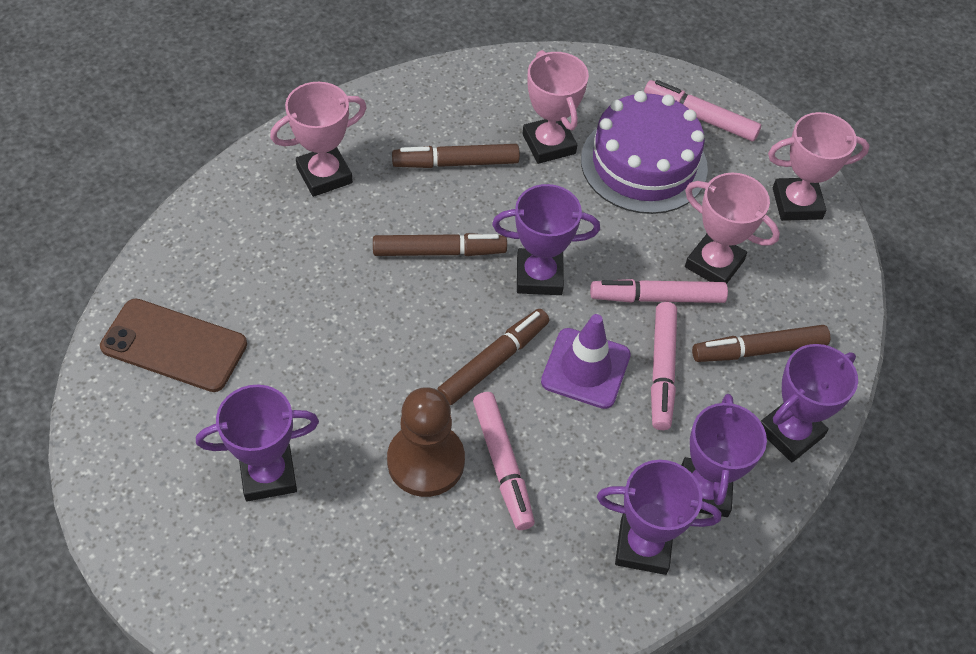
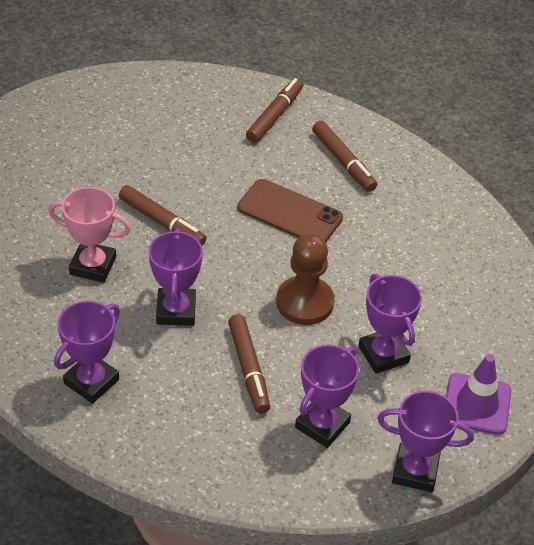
pink marker: [473,392,535,530] [590,279,728,303] [644,80,761,141] [651,302,677,430] = 4 -> none = 0
pink trophy: [270,82,367,197] [522,50,589,164] [685,173,780,284] [768,112,869,221] = 4 -> [48,187,131,283] = 1
purple cake: [581,91,708,214] = 1 -> none = 0

